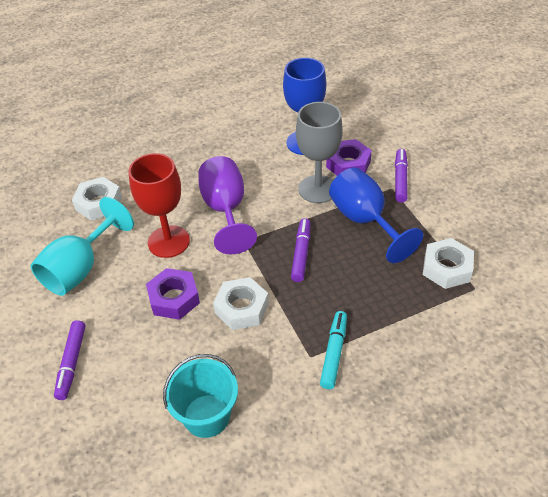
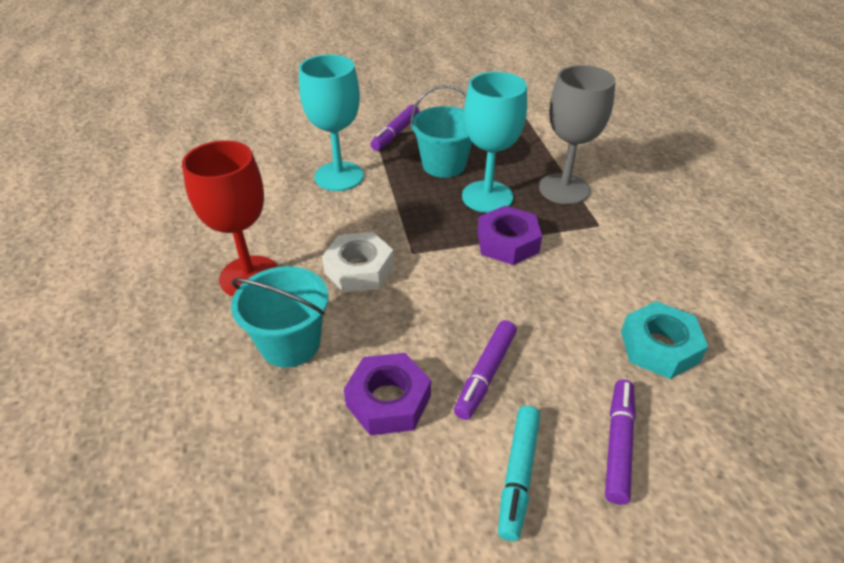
blue goblet: [283,58,326,155] [329,167,423,263] = 2 -> none = 0
purple goblet: [198,156,257,254] = 1 -> none = 0
turquoise bucket: [163,354,238,438] = 1 -> [231,266,328,367] [410,85,472,178] = 2
turquoise goblet: [30,197,134,296] = 1 -> [299,54,364,191] [462,72,527,213] = 2
turquoise nut: none = 0 -> [621,301,708,379] = 1
white nut: [72,177,122,221] [213,277,269,330] [423,238,474,289] = 3 -> [322,232,394,293] = 1

